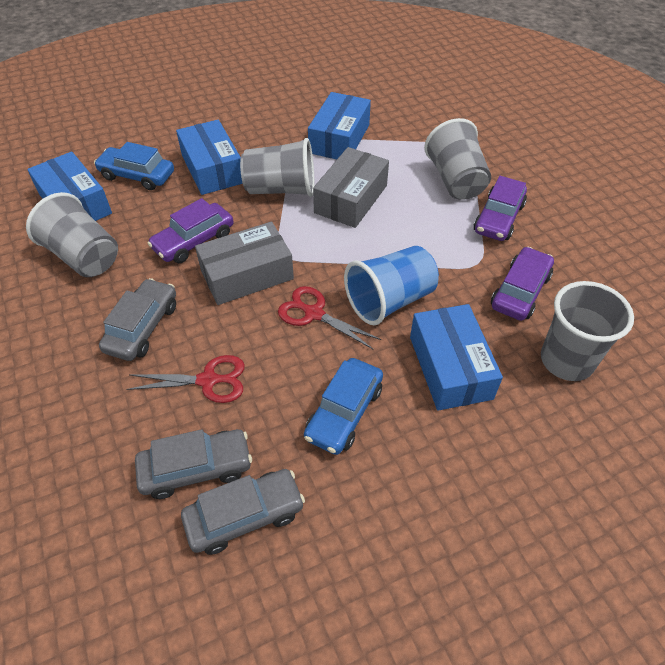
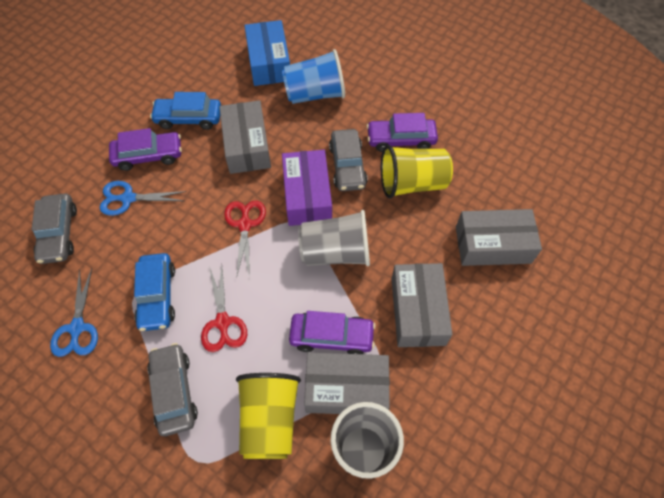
blue box: [27,152,112,221] [176,120,243,195] [308,92,371,159] [410,304,503,411] = 4 -> [244,20,290,86] = 1
blue scissors: none = 0 -> [50,268,98,357] [100,181,186,216] = 2
grey box: [195,222,294,305] [313,147,389,228] = 2 -> [219,100,271,174] [304,353,390,414] [392,263,452,347] [456,209,542,266] = 4
grey cup: [26,192,118,277] [240,138,314,197] [424,118,491,200] [541,281,634,381] = 4 -> [298,210,370,266] [331,402,404,479] = 2
purple box: none = 0 -> [282,150,332,226] = 1
yellow cup: none = 0 -> [236,373,301,459] [381,145,453,199] = 2

